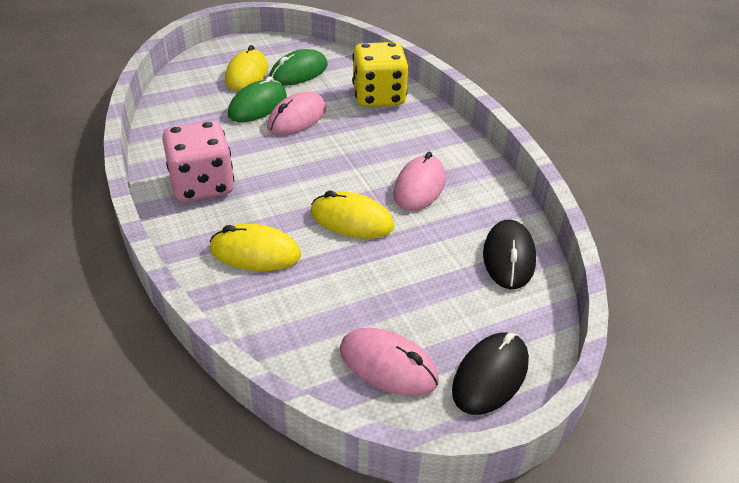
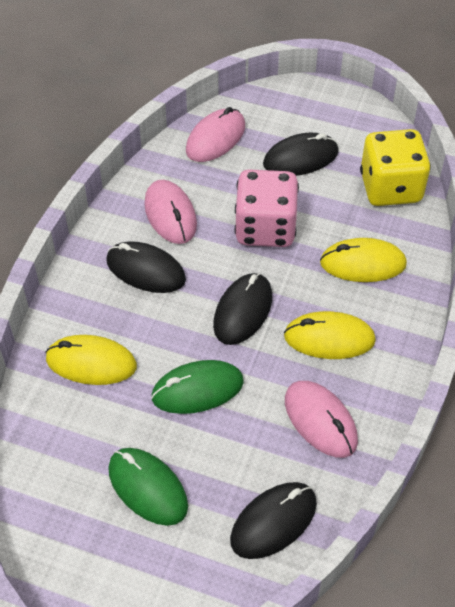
black mouse: [452,332,529,415] [483,220,536,289] = 2 -> [106,241,186,293] [213,273,272,345] [230,482,317,559] [263,133,339,176] = 4

